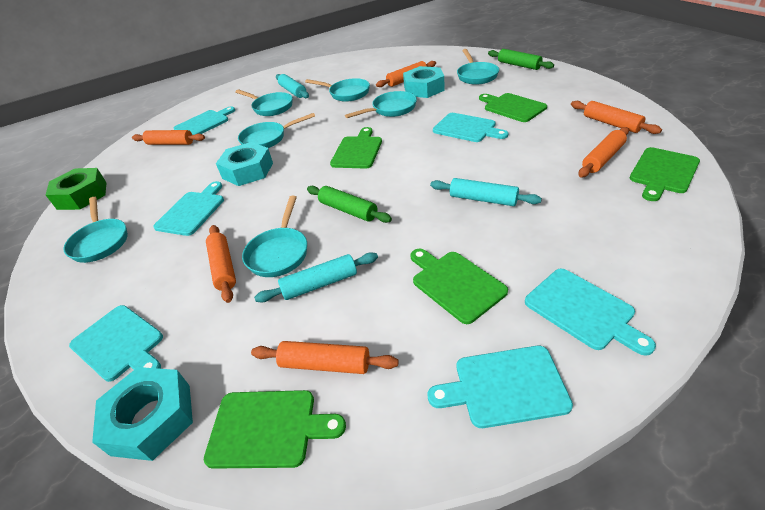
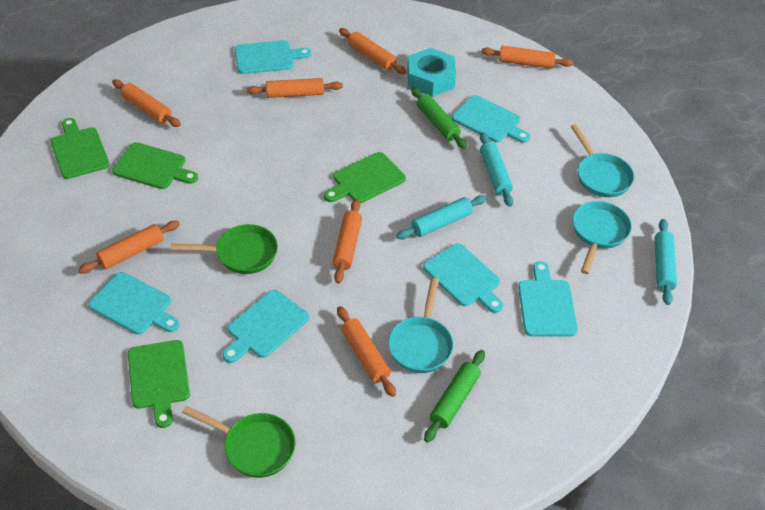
green cutting board: [204,390,346,469] [330,127,382,169] [410,249,508,324] [479,93,547,122] [629,147,700,201] = 5 -> [51,118,110,179] [112,142,198,189] [128,340,190,428] [324,152,406,203] = 4
green nut: [46,168,107,210] = 1 -> none = 0
green pan: none = 0 -> [170,224,278,274] [182,406,296,478] = 2
orange rolling pin: [132,130,205,145] [206,225,236,303] [251,341,398,374] [376,61,436,87] [571,101,662,134] [578,127,629,177] = 6 -> [78,221,180,273] [112,79,181,127] [247,78,343,98] [333,199,362,283] [337,306,396,397] [339,28,407,74] [481,46,573,69] = 7
turquoise nut: [92,367,193,461] [216,142,273,186] [403,66,444,98] = 3 -> [407,48,456,97] = 1
turquoise pan: [63,197,128,263] [235,89,293,116] [238,113,315,148] [242,196,307,277] [305,78,370,102] [345,91,417,118] [457,49,499,85] = 7 -> [388,278,453,373] [571,124,634,197] [573,201,632,274] = 3

